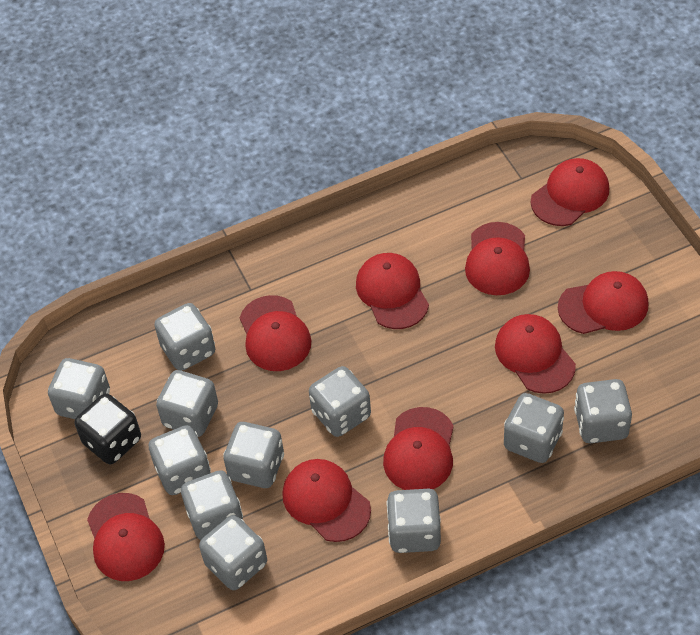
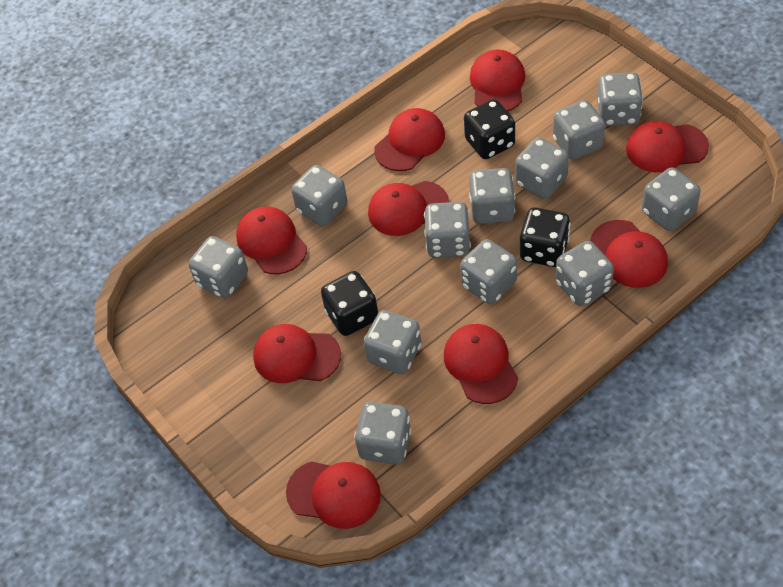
black dice: [75,393,141,464] = 1 -> [321,271,378,336] [464,99,515,159] [520,208,570,267] = 3
grey dice: [48,358,110,419] [149,425,211,495] [154,303,215,371] [156,370,218,437] [181,470,243,540] [199,515,267,590] [223,422,284,488] [309,366,371,437] [386,489,441,553] [504,393,564,463] [574,379,632,443] = 11 -> [189,236,248,298] [291,165,347,226] [354,402,411,465] [364,310,421,374] [424,202,471,258] [460,239,517,304] [469,168,515,224] [515,138,569,199] [553,100,605,160] [556,241,614,306] [597,72,643,126] [642,167,701,231] = 12

